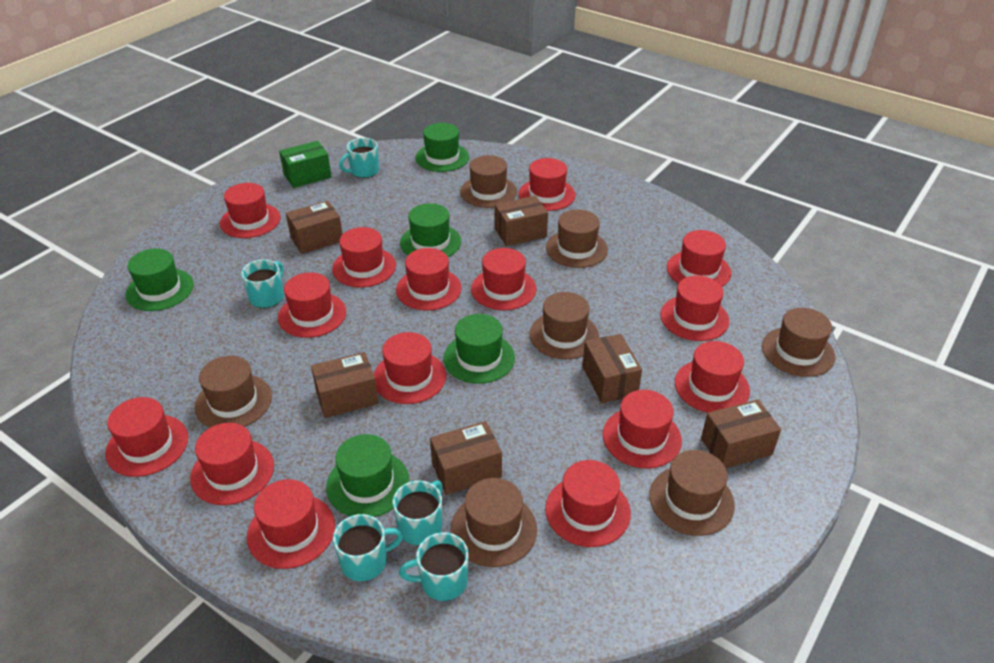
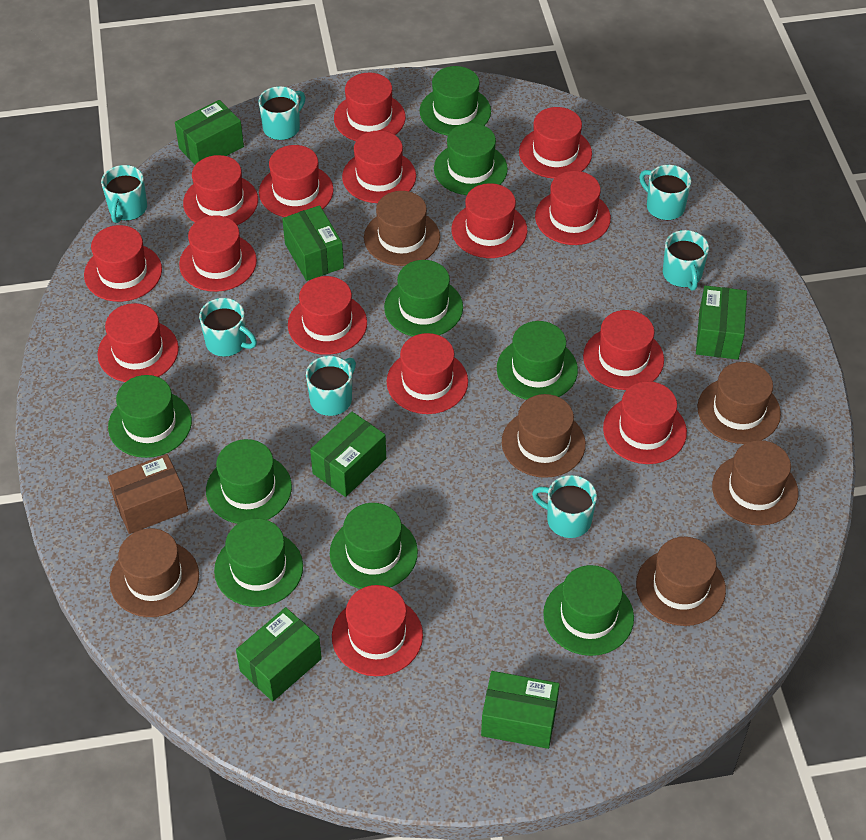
brown box: [286,201,343,254] [311,352,378,418] [430,421,502,495] [495,196,548,246] [582,334,642,403] [701,399,781,468] = 6 -> [108,454,188,534] = 1
brown hat: [194,356,272,428] [450,478,537,567] [460,155,517,208] [529,292,599,359] [546,210,608,268] [649,450,735,536] [762,308,835,377] = 7 -> [110,528,199,617] [364,191,440,266] [502,394,586,478] [636,537,726,626] [697,362,781,444] [712,440,799,526] = 6
green box: [279,141,332,188] = 1 -> [175,100,244,165] [236,607,322,701] [282,205,344,281] [310,412,386,497] [481,671,560,749] [696,285,747,360] = 6
green hat: [125,249,194,311] [326,434,409,517] [400,203,461,257] [415,123,469,172] [443,314,515,384] = 5 -> [108,375,192,458] [206,439,292,524] [214,518,303,607] [330,503,418,589] [384,260,463,336] [420,66,491,136] [434,123,508,195] [497,321,578,400] [543,565,634,656] = 9
turquoise mug: [241,259,284,308] [333,514,403,581] [339,138,379,178] [393,480,443,545] [399,532,468,601] = 5 -> [101,165,147,223] [199,298,257,357] [259,86,305,140] [306,356,356,416] [532,475,597,538] [639,165,691,220] [663,230,709,290] = 7

